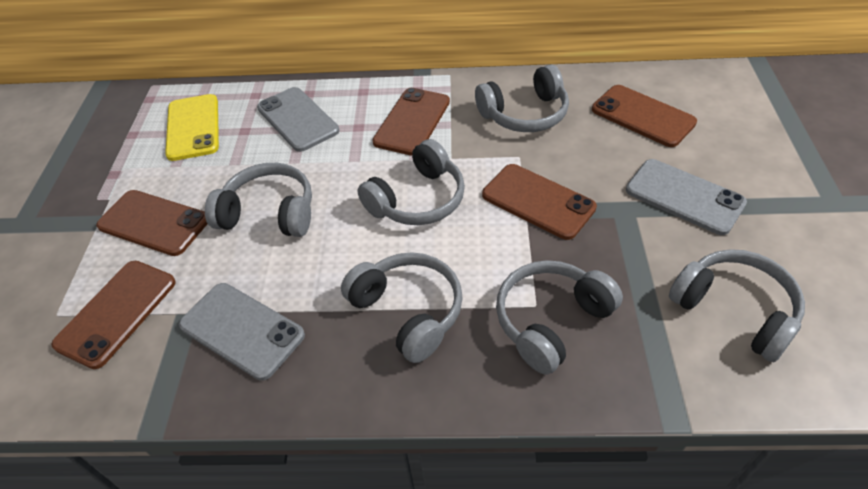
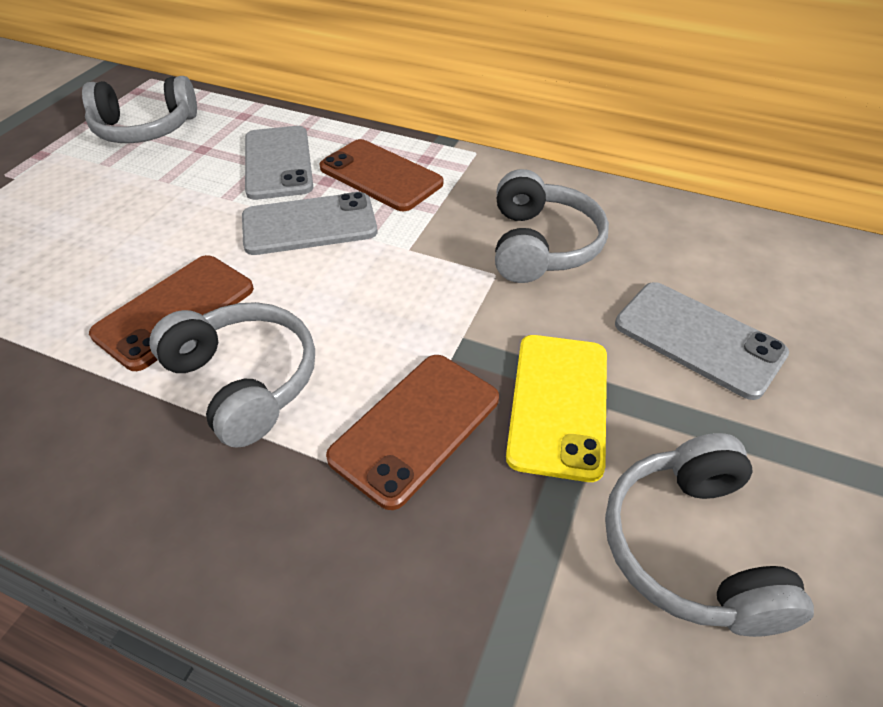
brown phone: [51,261,176,369] [96,190,207,256] [372,88,450,156] [482,164,597,240] [592,85,697,147] = 5 -> [89,255,254,371] [320,139,443,211] [326,355,499,510] = 3
grey headphones: [205,163,312,237] [341,252,463,363] [357,139,465,225] [475,64,569,132] [496,260,623,374] [669,249,805,362] = 6 -> [82,76,197,143] [150,302,315,448] [495,169,609,283] [605,433,814,637] = 4

